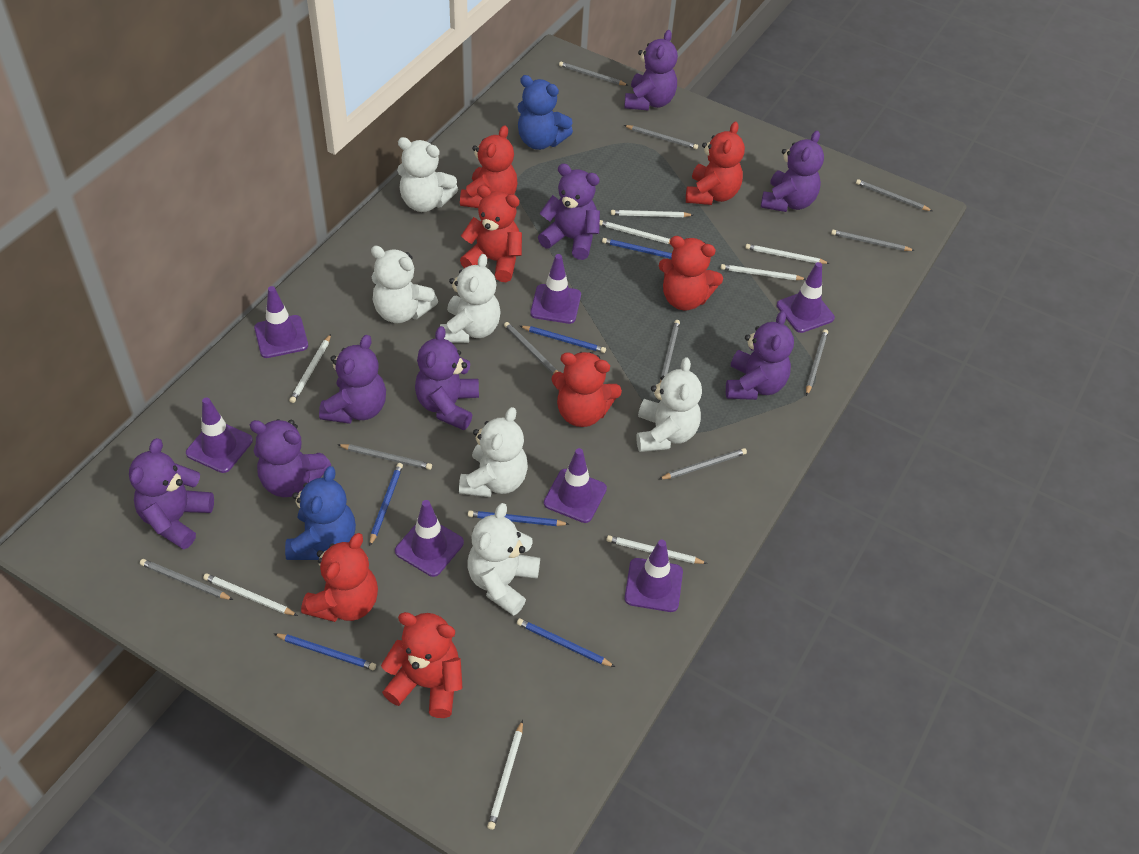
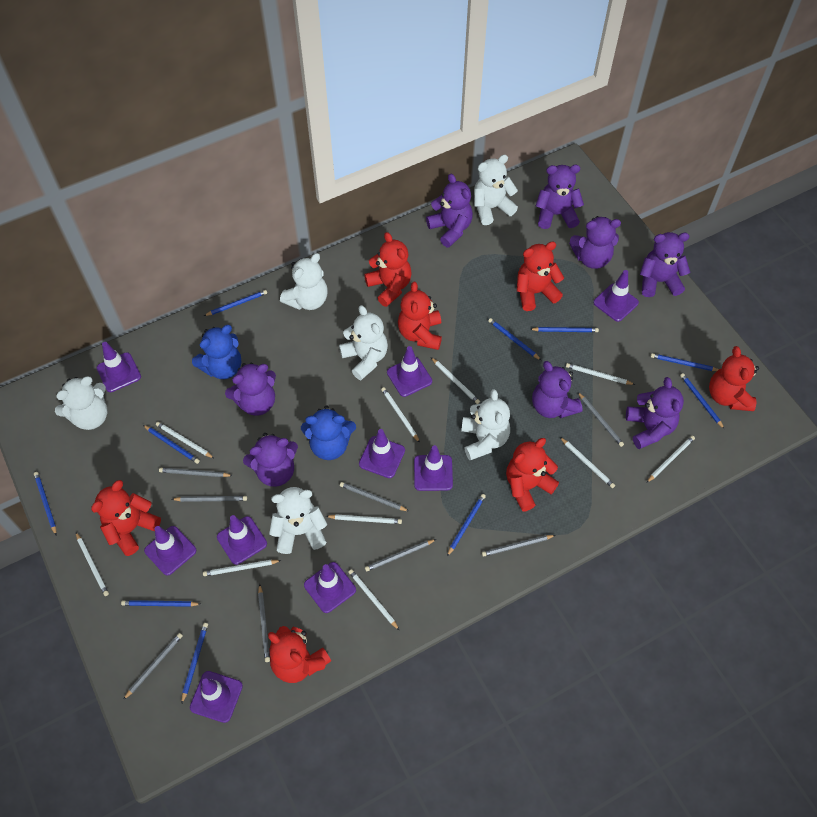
blue pencil: [274,633,376,670] [369,463,403,546] [468,510,569,526] [517,618,615,667] [520,326,606,353] [602,238,672,259] = 6 -> [34,472,57,535] [121,600,200,607] [143,425,200,464] [181,623,208,703] [204,290,267,316] [447,494,486,556] [488,318,541,360] [530,327,599,332] [651,353,719,371] [680,373,724,429] = 10
grey pencil: [140,559,233,600] [338,444,432,470] [504,322,558,374] [559,62,629,86] [624,125,698,149] [659,448,747,480] [660,320,680,383] [806,329,828,396] [831,230,915,251] [856,179,932,211] = 10 -> [123,633,183,700] [159,468,233,477] [172,496,247,502] [258,584,270,662] [340,482,409,511] [365,539,436,572] [482,535,556,557] [578,392,624,447] = 8
purple traffic cone: [186,397,253,473] [254,286,308,358] [395,500,464,577] [530,254,581,324] [544,448,607,523] [625,540,683,612] [777,262,835,333] = 7 -> [97,342,141,392] [144,526,196,576] [190,671,243,723] [217,515,267,565] [304,562,356,613] [359,429,405,478] [387,346,432,397] [414,445,453,491] [593,270,639,322] = 9
white pencil: [203,573,298,616] [289,334,331,403] [487,720,523,830] [600,220,670,244] [606,535,708,564] [611,210,693,217] [721,264,806,280] [745,244,830,264] = 8 -> [76,532,109,596] [156,422,214,458] [203,560,281,576] [326,514,402,524] [348,569,399,630] [381,387,420,443] [431,357,480,404] [560,437,615,488] [566,363,635,385] [646,436,695,483] = 10

